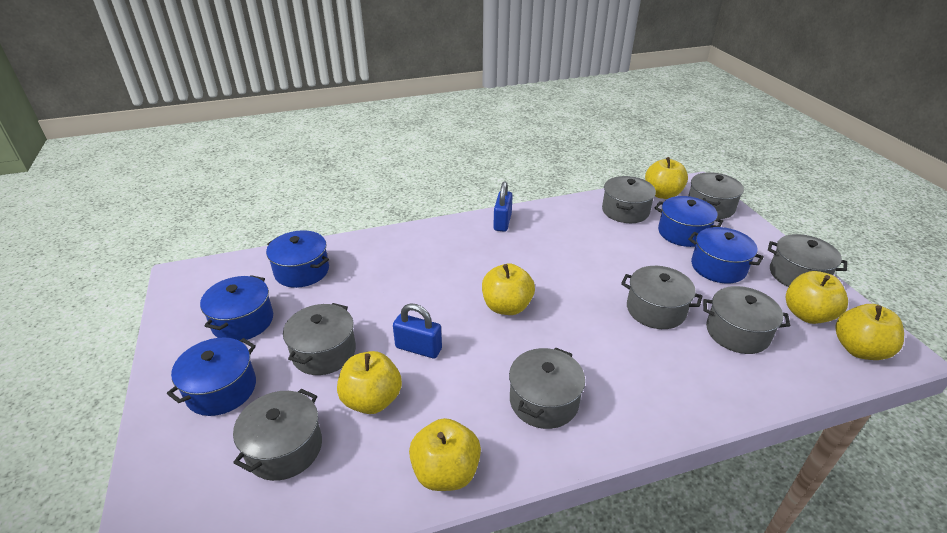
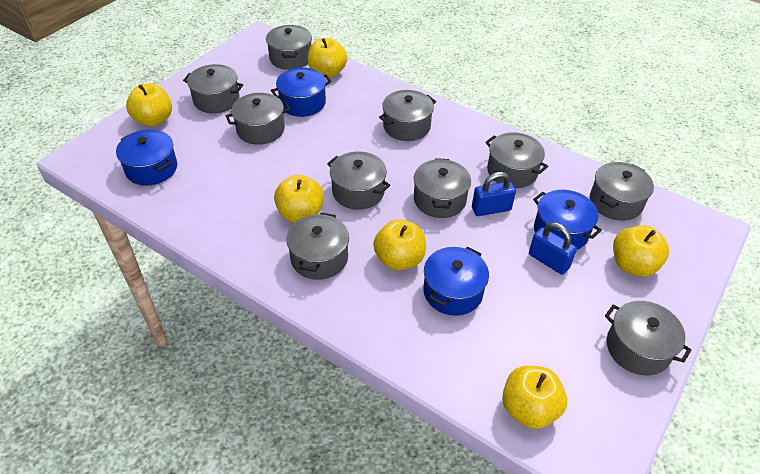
blue pot: [167,337,256,416] [200,275,273,341] [266,230,329,288] [655,196,723,247] [688,227,764,283] = 5 -> [116,129,177,186] [271,67,331,117] [423,247,489,316] [533,190,602,250] = 4
grey pot: [233,389,322,481] [283,303,356,375] [509,347,585,429] [602,176,656,223] [621,266,702,329] [688,172,744,219] [703,286,790,354] [768,234,847,287] = 8 -> [183,64,243,113] [226,93,290,145] [266,25,312,70] [286,213,349,280] [327,151,390,210] [379,90,436,141] [414,158,471,218] [485,132,548,188] [590,162,654,221] [605,301,692,375] = 10

